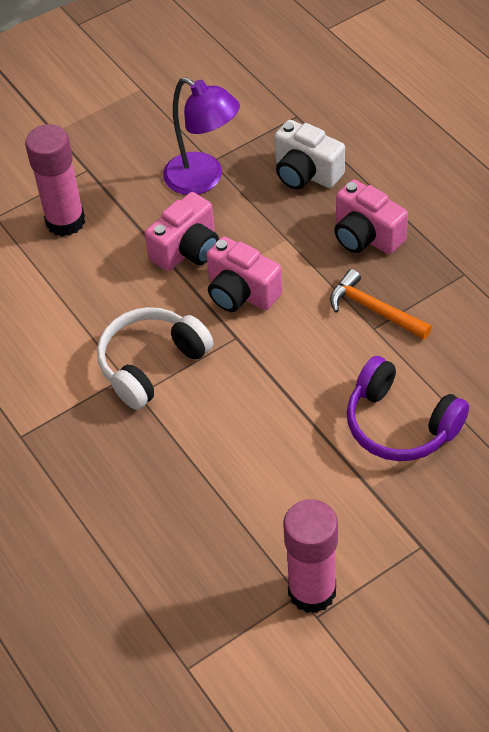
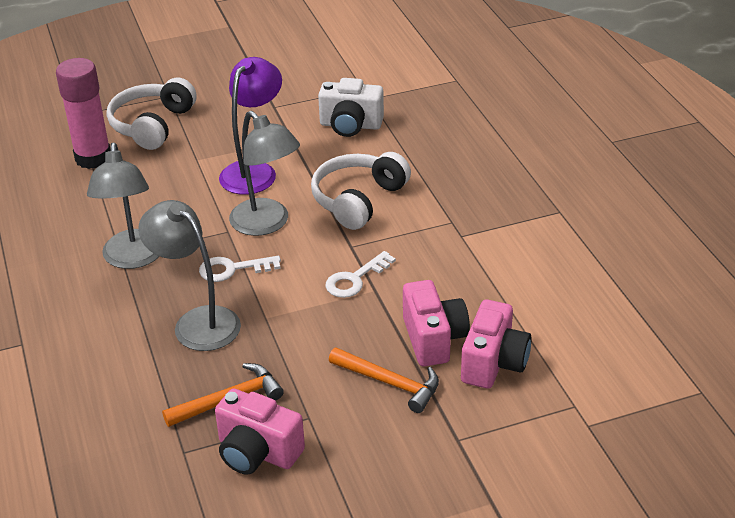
grey lamp: none = 0 -> [87,143,159,269] [138,200,241,351] [229,111,300,236] = 3
orange hammer: [330,269,432,340] = 1 -> [162,363,284,427] [329,348,439,413] = 2
pink glue stick: [25,124,85,237] [283,499,338,613] = 2 -> [56,58,110,169] = 1
purple headphones: [347,356,469,461] = 1 -> none = 0
white headphones: [97,307,213,410] = 1 -> [107,77,196,150] [311,152,411,230] = 2
white key: none = 0 -> [199,256,281,282] [325,251,396,298] = 2

